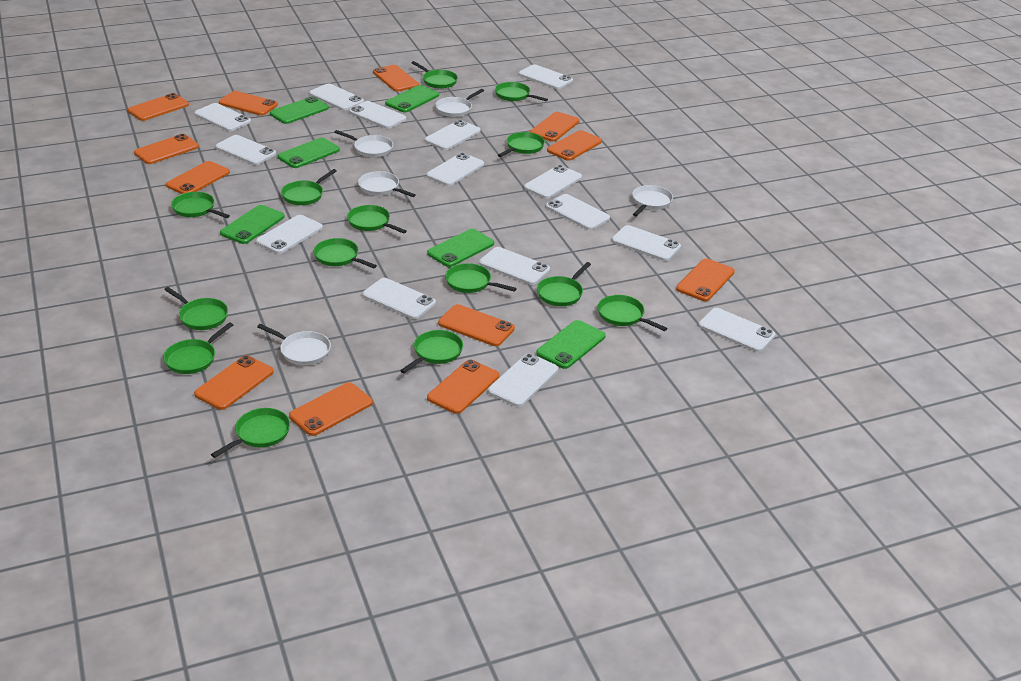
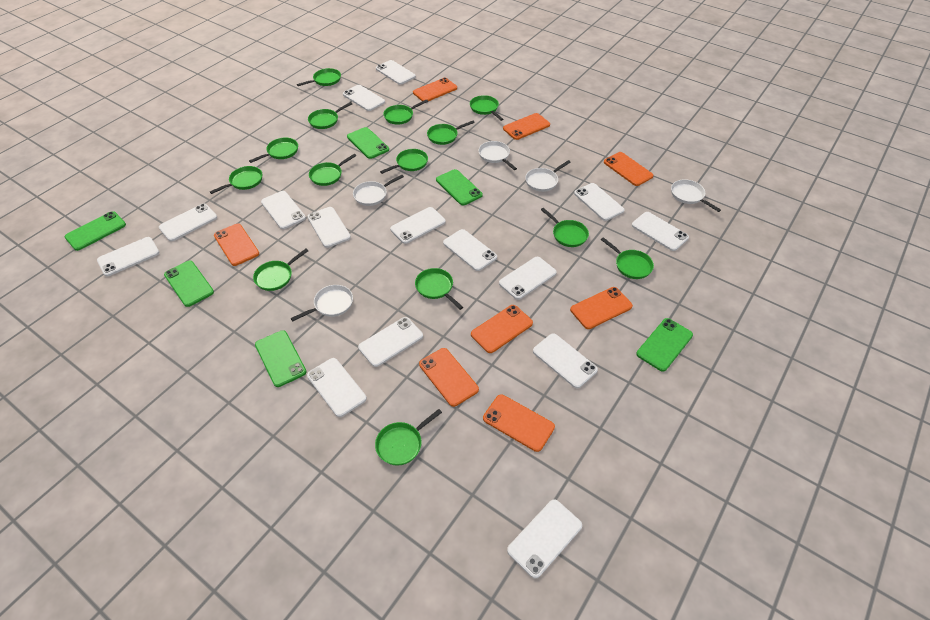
orange phone: [128,93,189,121] [134,134,199,164] [166,161,230,194] [194,355,274,410] [219,91,278,116] [289,382,373,436] [373,65,419,92] [427,360,500,414] [438,304,515,346] [530,112,580,142] [547,130,602,161] [676,259,735,301] = 12 -> [214,224,259,266] [413,78,457,101] [419,348,479,407] [471,305,533,353] [483,394,555,452] [503,113,550,140] [570,287,633,329] [604,152,654,186] = 8

